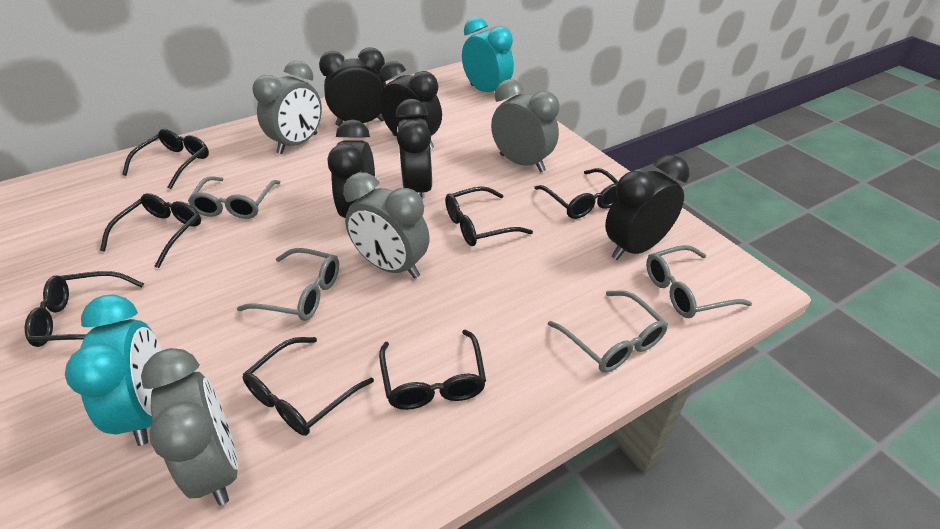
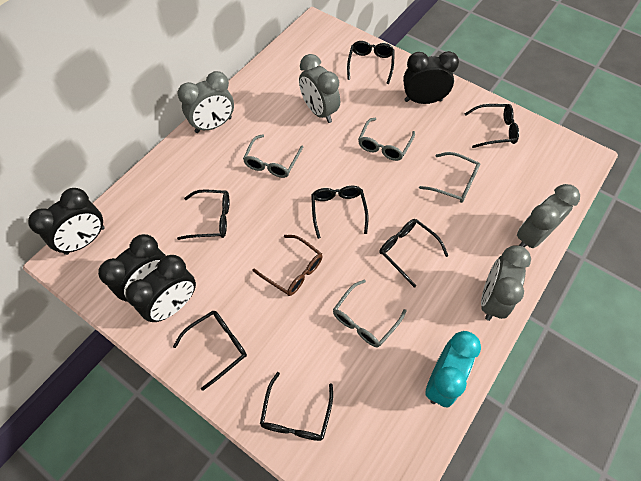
black clock: [319,48,386,126] [327,119,375,218] [379,61,442,149] [396,99,432,198] [605,155,689,260] = 5 -> [28,188,105,255] [98,234,166,302] [125,255,196,322] [403,51,459,104] = 4
brown glasses: none = 0 -> [252,235,323,296] = 1
turquoise clock: [65,294,162,446] [462,17,514,92] = 2 -> [425,331,481,408] = 1

